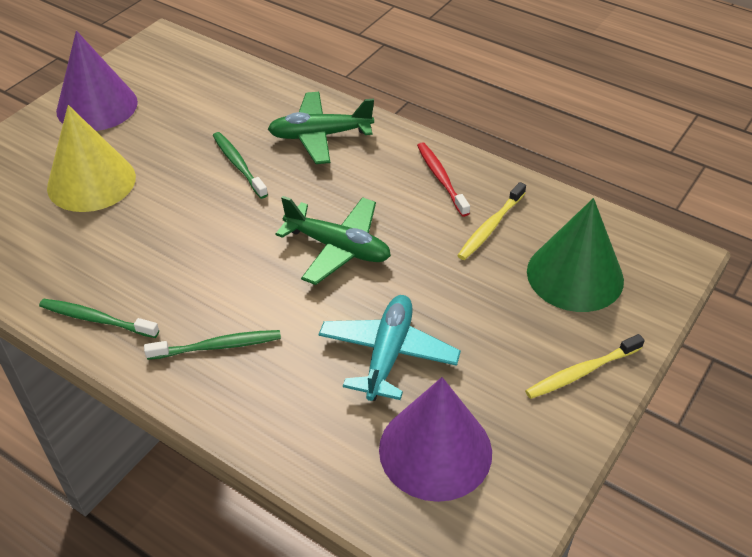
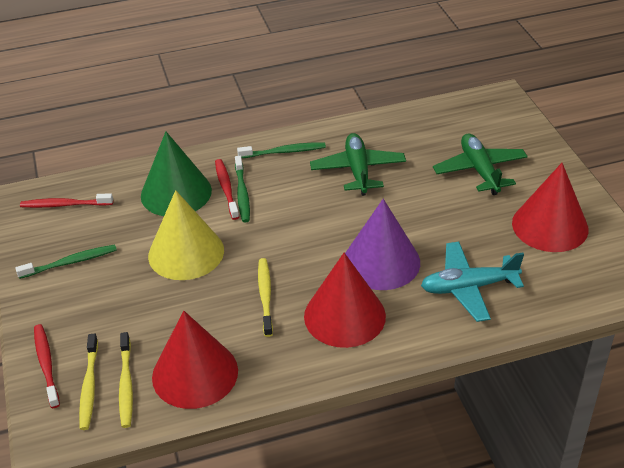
purple cone: [56,31,138,131] [379,377,492,502] = 2 -> [345,199,420,290] = 1
red cone: none = 0 -> [152,311,238,409] [304,253,386,348] [512,163,588,252] = 3
red toothbrush: [417,142,470,217] = 1 -> [20,193,113,208] [34,324,60,408] [215,159,239,220] = 3
yellow toothbrush: [457,182,526,260] [525,334,645,399] = 2 -> [79,334,98,430] [119,332,133,428] [258,258,273,337] = 3

